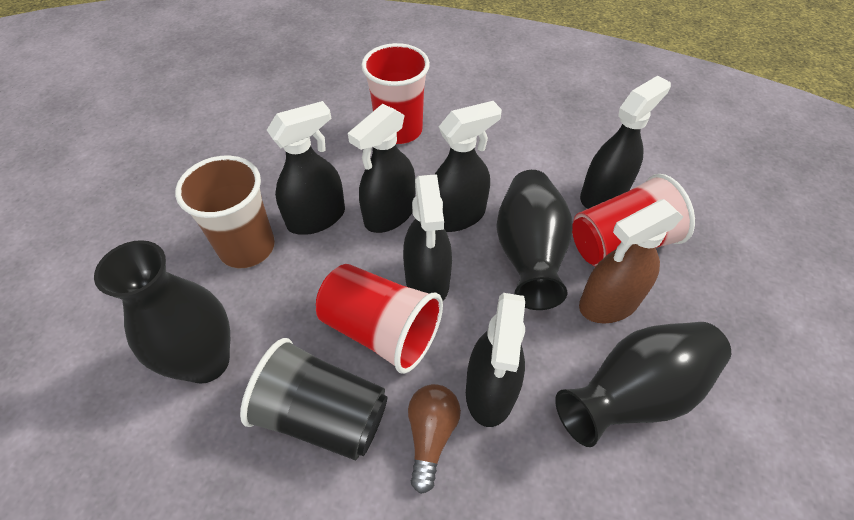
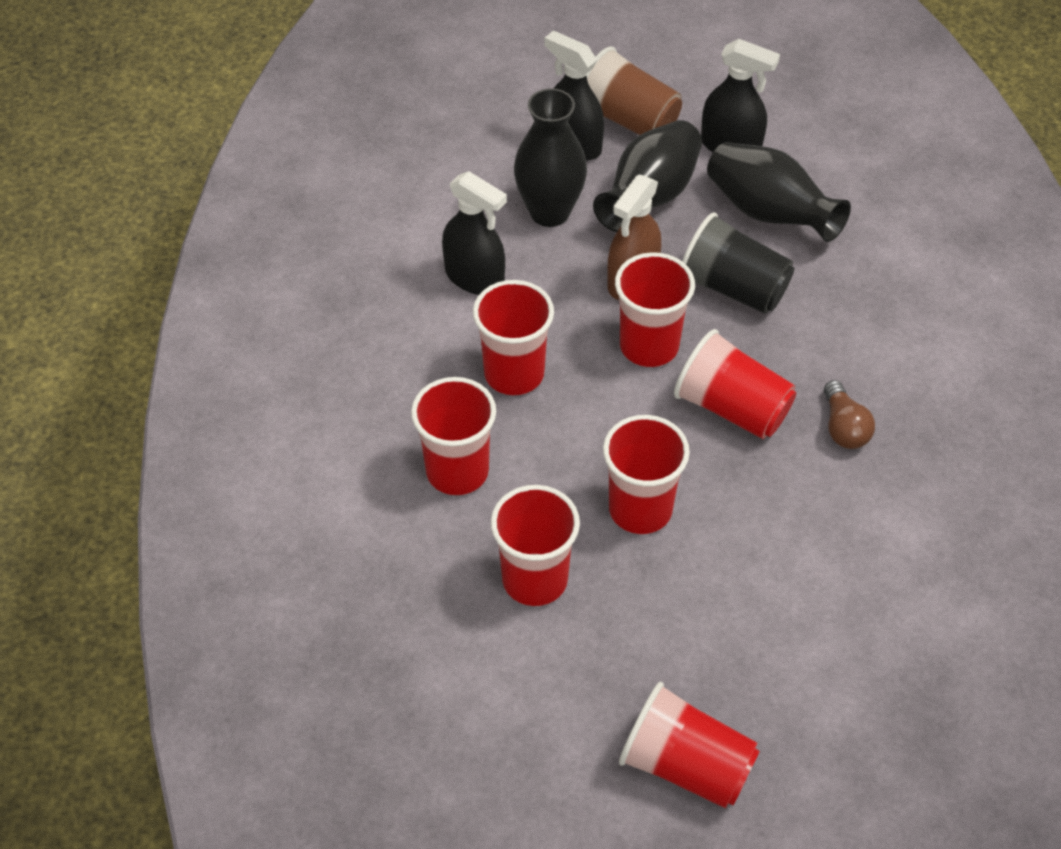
black spray bottle: [267,101,345,235] [348,104,415,233] [403,175,452,301] [434,101,502,232] [466,293,525,427] [580,76,671,209] = 6 -> [442,171,507,295] [544,30,604,161] [701,39,780,152] = 3
red cup: [316,264,443,374] [361,43,430,144] [572,174,695,267] = 3 -> [411,377,496,495] [473,280,554,395] [491,485,580,606] [603,415,690,534] [615,252,695,367] [619,682,760,809] [674,329,796,439] = 7

